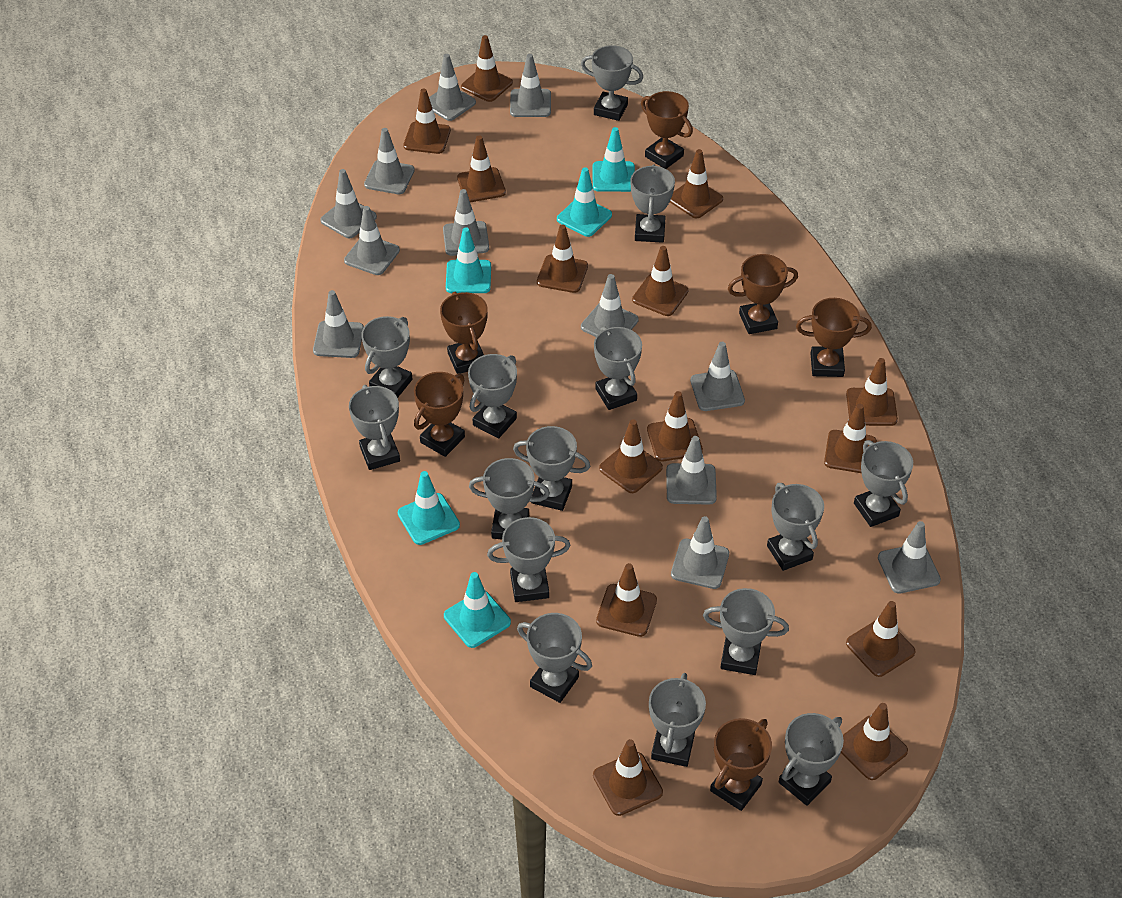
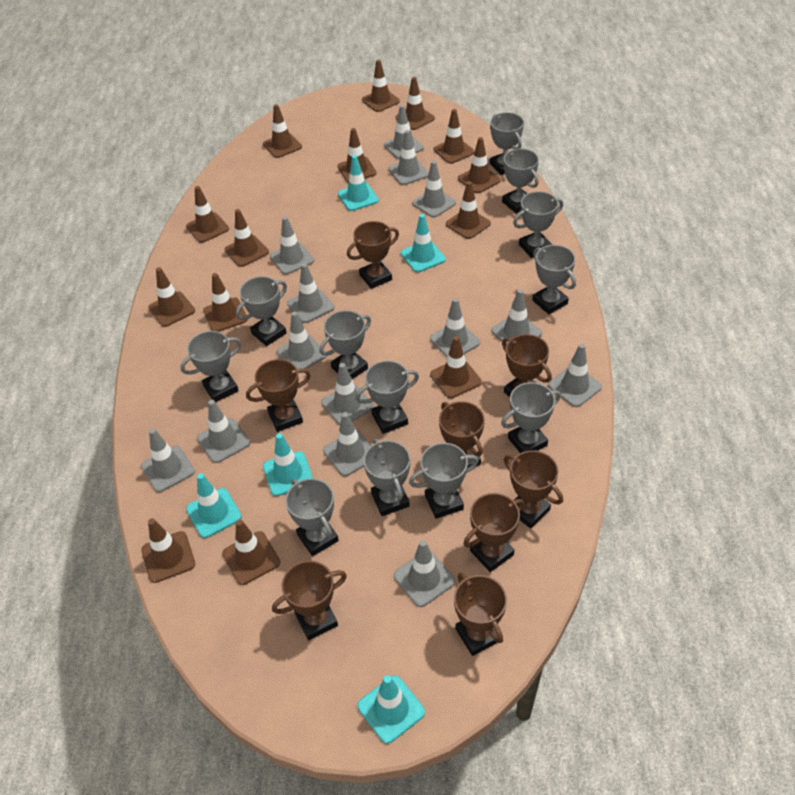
brown trophy: [414,372,465,457] [440,292,488,374] [641,91,693,169] [710,718,772,811] [728,254,798,334] [796,298,872,377] = 6 -> [246,359,311,432] [272,561,347,640] [347,221,399,289] [439,401,485,467] [454,572,507,656] [464,493,524,572] [502,334,552,397] [504,450,563,528] = 8
grey traffic cone: [313,290,364,358] [320,169,377,238] [344,206,400,275] [364,128,415,194] [429,54,476,121] [443,189,489,256] [510,54,551,117] [581,274,639,337] [666,436,717,505] [671,516,729,589] [690,342,745,411] [878,521,941,594] = 12 -> [141,428,195,492] [197,400,250,463] [270,216,314,275] [277,312,326,369] [287,263,334,323] [321,363,374,425] [323,412,371,476] [384,105,424,159] [389,130,429,185] [394,540,455,607] [412,161,456,218] [430,298,480,357] [491,289,542,345] [548,344,602,407] = 14
grey trophy: [349,385,400,470] [361,316,413,398] [468,354,517,439] [469,458,550,539] [487,517,570,602] [513,426,590,511] [517,613,592,703] [581,45,643,121] [594,327,642,410] [630,165,675,243] [649,673,706,767] [703,588,789,675] [767,483,824,571] [779,713,844,806] [854,440,913,527] = 15 -> [180,331,241,402] [236,276,287,346] [285,478,339,556] [320,310,371,379] [356,361,419,434] [363,439,410,516] [409,443,479,519] [490,112,524,175] [501,382,561,453] [502,148,539,213] [513,191,563,258] [533,245,576,314] = 12

